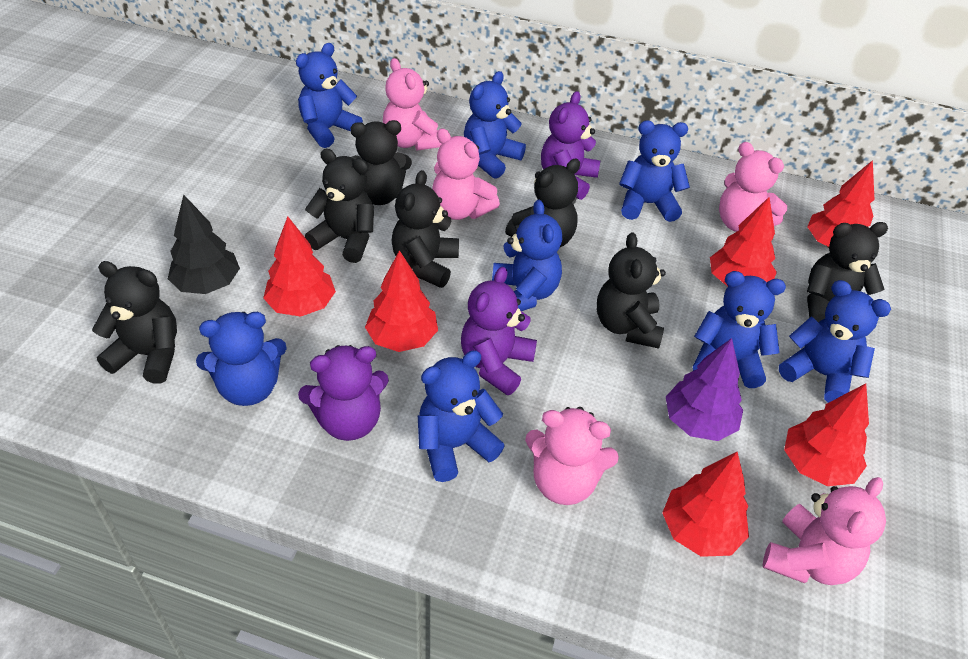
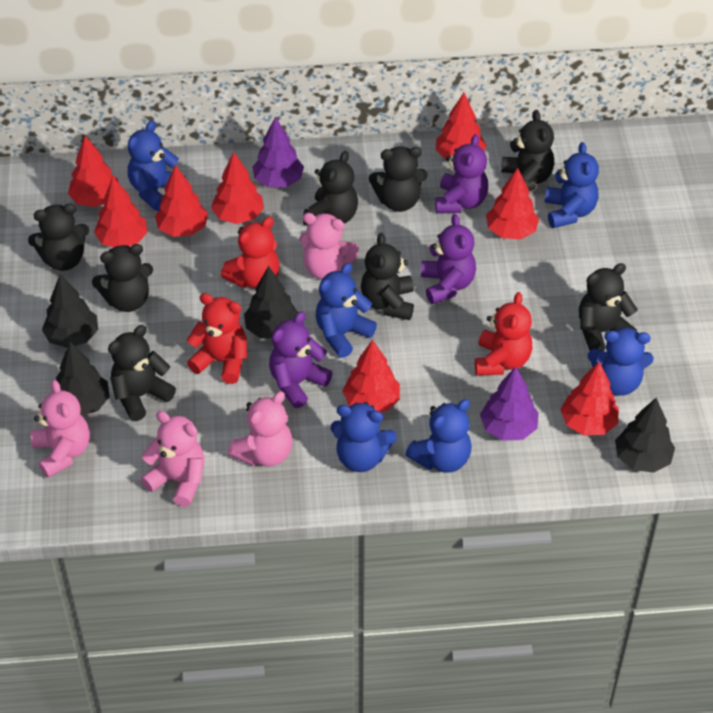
black teddy bear: [92,261,177,384] [305,149,374,263] [350,120,412,205] [391,170,459,288] [505,159,580,247] [597,232,666,349] [807,222,888,322] = 7 -> [28,204,89,271] [92,244,153,312] [108,325,176,421] [303,151,358,225] [361,233,414,320] [369,146,428,212] [501,110,554,191] [579,263,638,351] = 8
black tree: [168,195,240,294] = 1 -> [42,274,98,348] [56,342,110,416] [244,266,298,339] [615,398,675,473] = 4
blue teddy bear: [196,312,287,406] [296,43,363,148] [418,350,505,482] [464,71,526,179] [492,200,562,311] [619,120,690,222] [693,271,786,388] [779,280,891,403] = 8 -> [128,120,186,211] [316,263,377,358] [330,402,397,472] [405,399,472,473] [545,142,599,228] [588,327,654,396] = 6
pink teddy bear: [383,58,441,151] [432,128,500,220] [525,407,619,505] [719,142,787,232] [763,477,886,585] = 5 -> [31,380,90,478] [141,411,205,507] [228,391,292,467] [299,213,359,280] = 4
purple tree: [666,338,743,441] = 1 -> [252,117,304,187] [480,367,539,441] = 2
red teddy bear: none = 0 -> [187,293,247,384] [221,217,280,288] [475,292,532,376] = 3
red tree: [263,216,336,317] [365,250,438,352] [662,452,749,557] [710,197,777,287] [784,383,869,486] [807,160,874,248] = 6 -> [68,136,119,207] [94,177,148,247] [155,165,208,237] [211,152,264,224] [343,340,400,412] [436,93,486,159] [486,168,539,240] [560,362,619,435] = 8

